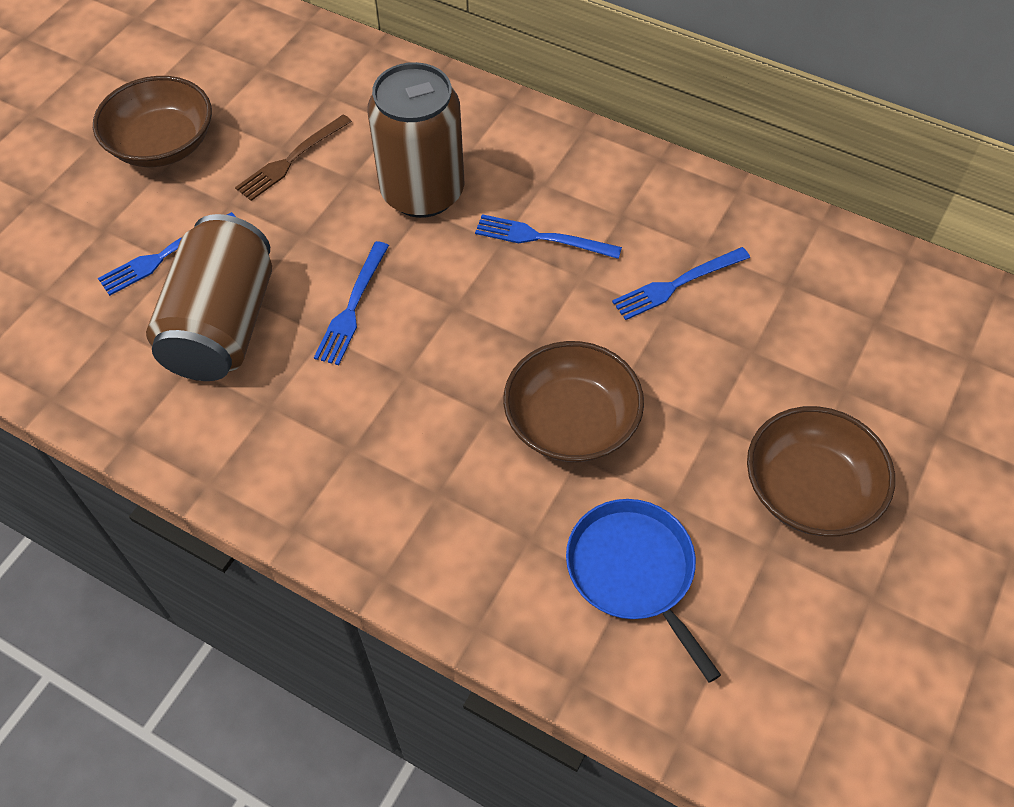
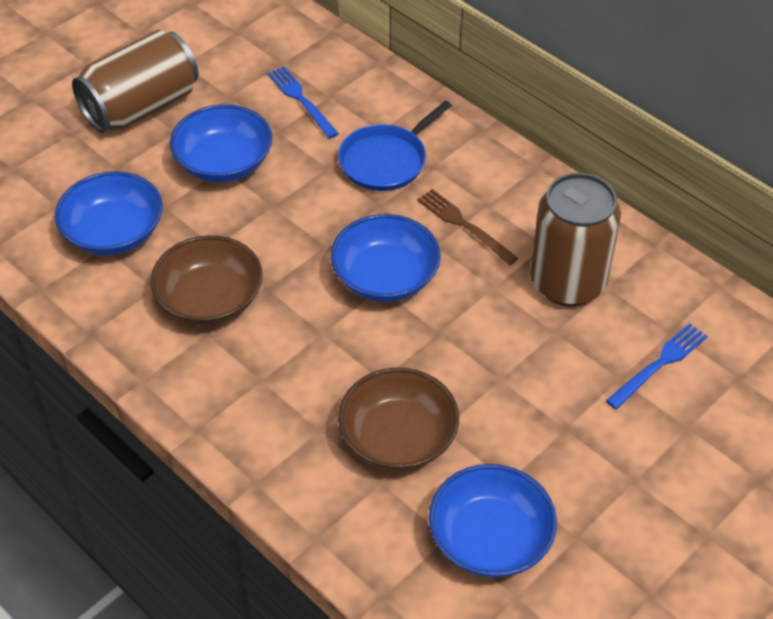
blue bowl: none = 0 -> [55,171,163,255] [170,104,272,182] [331,214,441,302] [429,464,557,578] = 4
blue fork: [98,212,236,296] [314,241,389,365] [475,214,622,259] [612,247,750,320] = 4 -> [267,66,339,139] [606,323,707,409] = 2
brown bowl: [93,76,212,167] [503,341,644,462] [747,406,895,536] = 3 -> [150,235,263,325] [338,368,459,471] = 2

